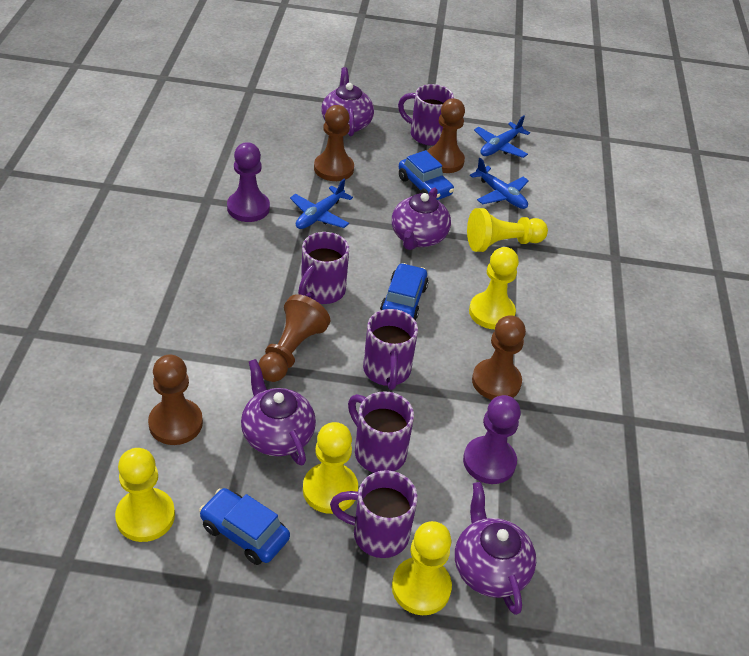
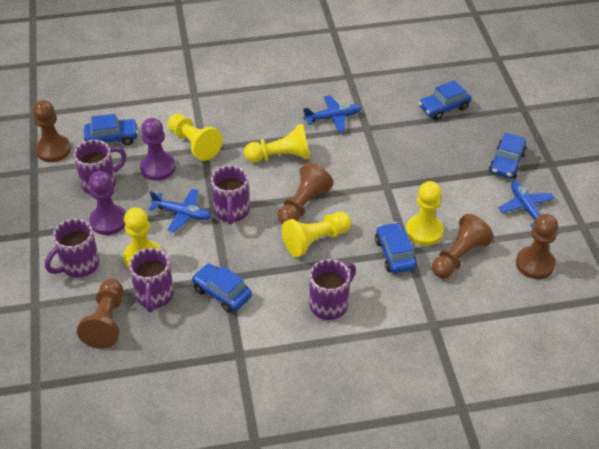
blue car: [199,488,290,565] [380,263,428,320] [399,150,454,200] = 3 -> [84,114,138,145] [192,263,252,313] [375,222,417,273] [419,80,471,120] [489,132,527,179] = 5
purple teapot: [241,359,316,465] [321,67,374,136] [392,187,451,250] [455,482,536,615] = 4 -> none = 0

